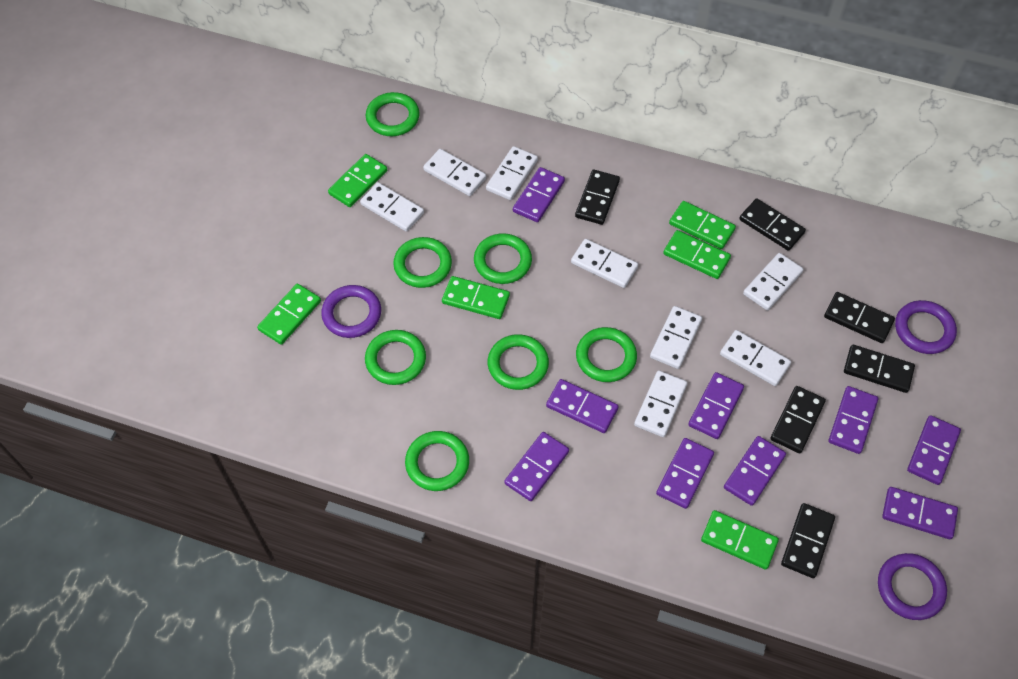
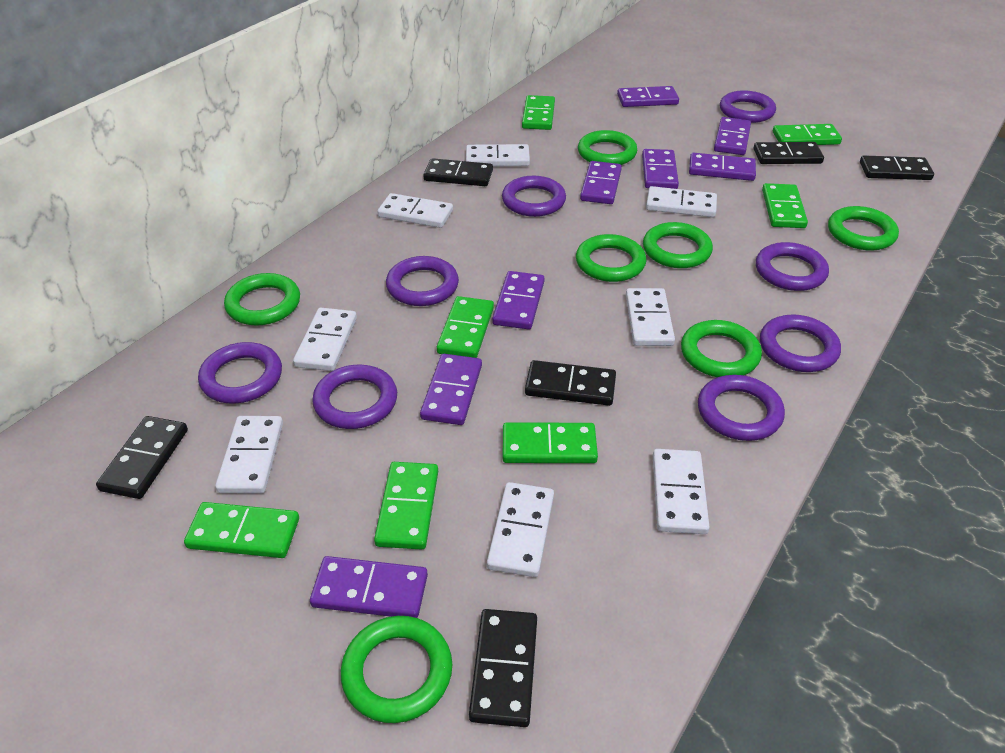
green domino: [257,284,321,345] [328,154,387,207] [442,276,510,319] [663,230,731,279] [669,201,736,249] [701,510,779,570] = 6 -> [184,502,299,558] [374,462,438,550] [437,296,494,358] [503,422,598,463] [522,95,555,130] [762,183,808,228] [773,124,842,145] = 7
purple domino: [504,432,569,501] [513,167,565,222] [546,379,619,433] [656,438,714,509] [688,372,744,439] [724,436,786,506] [829,386,878,454] [882,487,958,539] [907,415,961,485] = 9 -> [310,556,428,618] [420,354,482,425] [492,271,545,330] [580,161,622,204] [617,86,679,107] [642,149,679,189] [689,153,756,181] [714,117,751,155] = 8
purple ring: [321,285,381,338] [878,553,947,620] [895,300,957,354] = 3 -> [198,342,282,404] [312,365,397,429] [386,256,459,306] [502,176,566,217] [698,375,785,441] [720,90,776,123] [756,242,829,291] [760,315,841,372] = 8

